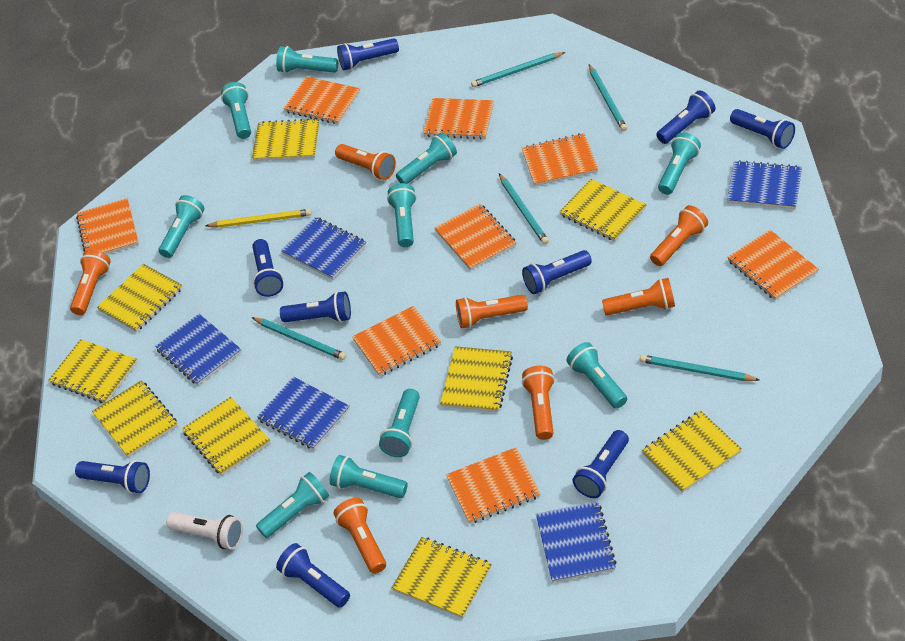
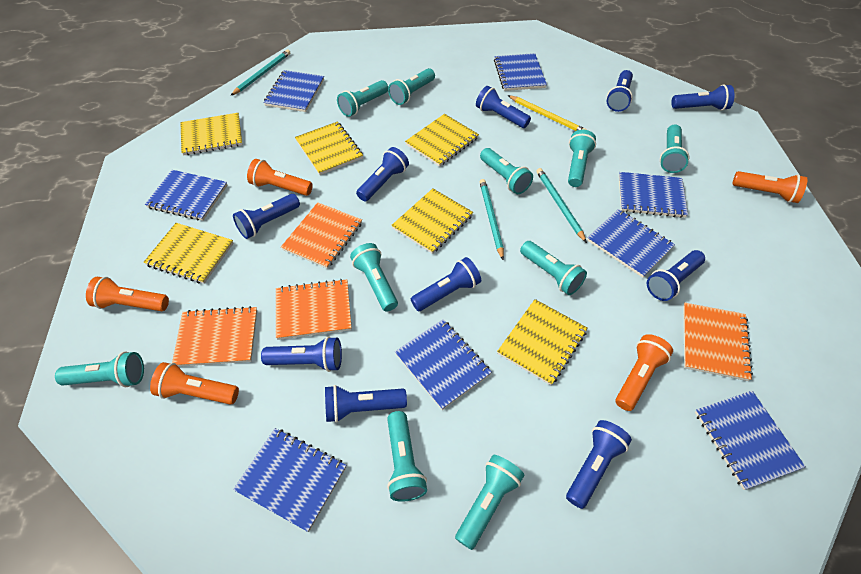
blue flashlight: [75,460,150,494] [252,239,283,297] [276,543,350,608] [280,291,351,322] [337,38,399,70] [522,250,592,294] [573,430,629,498] [656,90,715,144] [730,109,795,149] = 9 -> [233,194,300,239] [261,336,342,372] [325,385,407,423] [356,147,409,202] [411,257,481,311] [476,86,531,128] [566,420,632,509] [607,70,633,112] [647,250,705,301] [671,84,734,111] = 10
blue notebook: [155,314,242,385] [257,377,350,450] [281,217,366,280] [536,501,617,583] [727,160,802,209] = 5 -> [145,170,228,221] [233,428,346,532] [263,70,324,112] [395,319,492,410] [494,53,547,91] [587,209,675,278] [619,172,688,218] [695,391,806,490] = 8
orange flashlight: [70,250,111,315] [333,498,386,574] [335,144,396,180] [456,295,528,328] [522,366,555,440] [602,278,675,316] [650,205,708,266] = 7 -> [86,277,169,311] [150,362,239,405] [247,159,313,196] [616,334,673,411] [732,171,807,203] = 5
orange notebook: [76,198,139,254] [283,76,360,124] [352,306,441,376] [423,98,494,139] [434,204,516,270] [446,447,541,524] [522,133,598,186] [727,230,819,300] = 8 -> [172,306,257,367] [276,279,352,340] [281,202,362,269] [683,303,753,381] = 4
turquoise pencil: [252,317,346,360] [471,52,565,87] [499,174,549,244] [589,64,627,131] [640,355,759,381] = 5 -> [230,49,290,96] [480,179,504,260] [536,168,587,243] = 3
white flashlight: [166,512,243,550] = 1 -> none = 0
yellow notebook: [48,339,138,403] [92,380,178,458] [97,264,183,332] [182,397,270,476] [252,119,320,161] [392,537,492,618] [440,346,513,412] [559,179,646,241] [642,411,742,493] = 9 -> [144,223,234,284] [180,113,243,156] [295,122,363,175] [391,189,473,254] [405,114,479,167] [497,299,588,385] = 6

